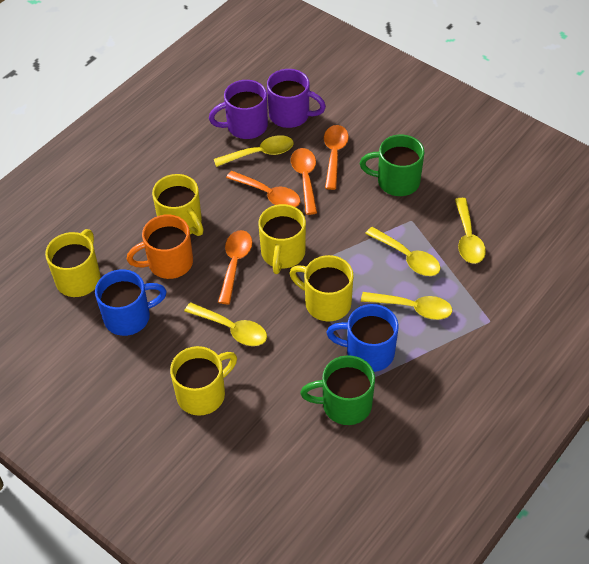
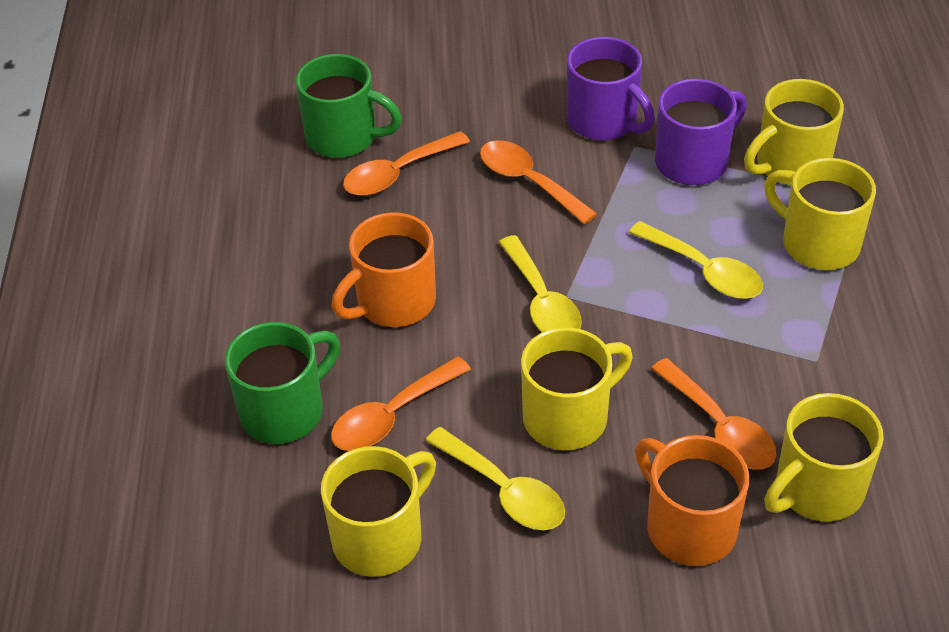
blue mug: [95,269,167,336] [326,304,398,372] = 2 -> none = 0
orange mug: [127,214,193,279] = 1 -> [332,212,436,327] [635,435,749,566] = 2
yellow spoon: [184,302,267,346] [214,135,294,167] [361,292,452,320] [365,227,440,276] [455,198,486,264] = 5 -> [425,427,565,530] [499,235,582,332] [629,221,763,299] = 3

